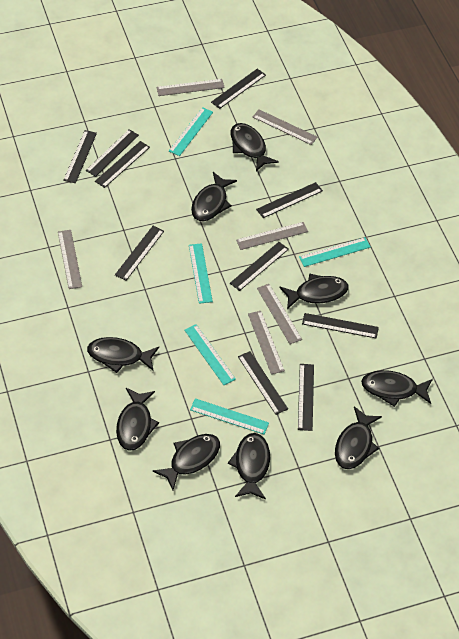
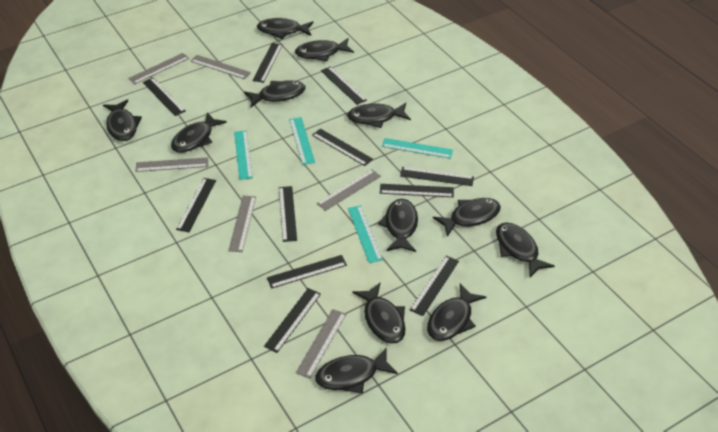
black fish: [87,337,159,373] [116,388,159,451] [152,434,220,490] [191,172,237,221] [228,433,270,500] [230,123,279,171] [279,273,349,309] [335,406,382,469] [361,370,433,407] = 9 -> [103,99,142,141] [171,112,227,153] [244,80,306,107] [257,18,314,39] [295,38,354,61] [315,347,398,393] [347,103,411,128] [352,283,406,344] [378,199,418,252] [427,283,486,341] [433,198,501,237] [496,222,555,277] = 12
black ruler: [63,130,97,183] [86,129,139,177] [95,141,150,188] [115,226,164,281] [211,69,266,109] [230,242,289,291] [238,351,288,415] [256,182,323,218] [298,364,314,431] [302,313,379,338] = 10 -> [143,78,186,116] [176,178,216,232] [252,43,283,83] [264,288,321,353] [267,255,347,289] [279,186,297,242] [312,129,373,166] [321,66,367,105] [380,184,454,197] [400,167,474,186] [410,256,459,316] = 11
turquoise ruler: [169,107,213,156] [185,324,236,385] [189,243,213,304] [190,398,269,434] [299,237,371,267] = 5 -> [234,130,253,180] [289,117,315,165] [348,205,383,263] [382,138,453,159] = 4

